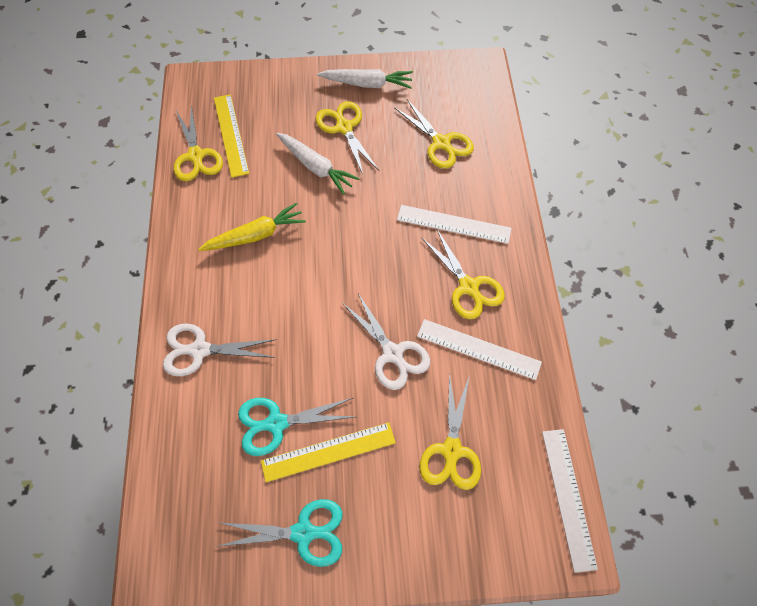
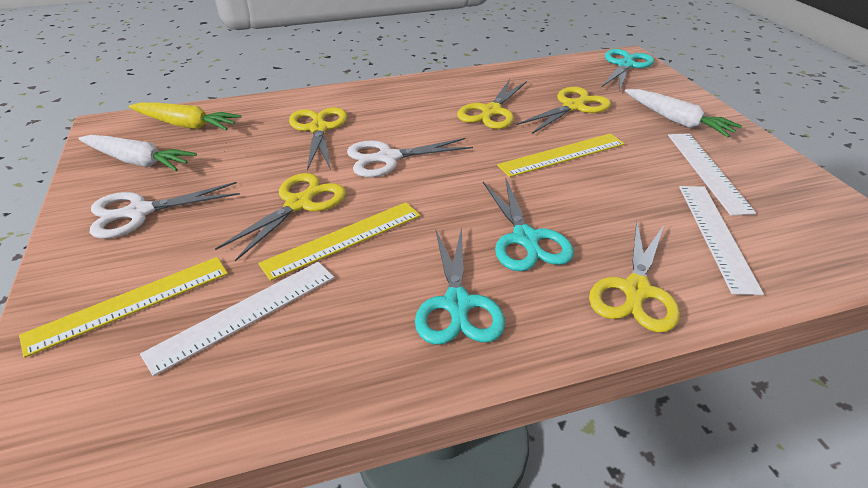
turquoise scissors: [216,499,342,567] [238,398,355,456] = 2 -> [415,227,505,345] [483,177,574,271] [602,49,654,91] = 3
yellow ruler: [214,94,249,178] [261,422,396,482] = 2 -> [19,257,228,358] [258,202,421,281] [497,133,625,177] = 3

